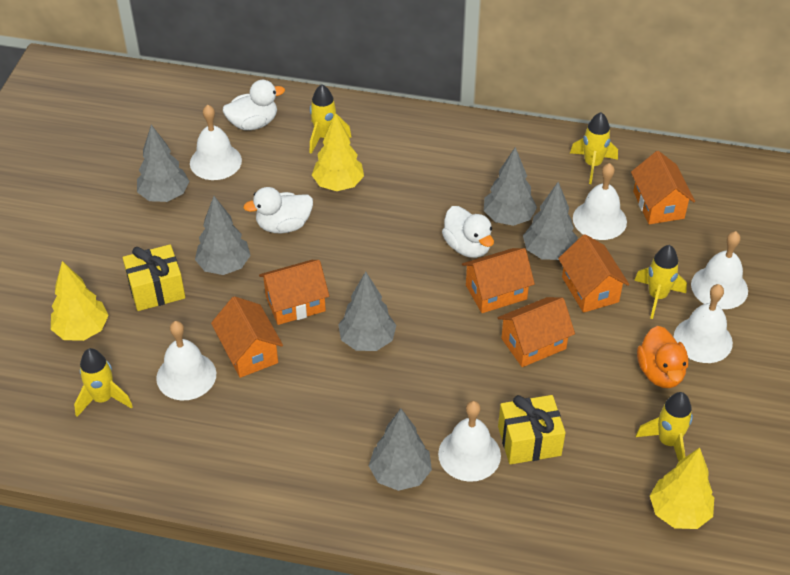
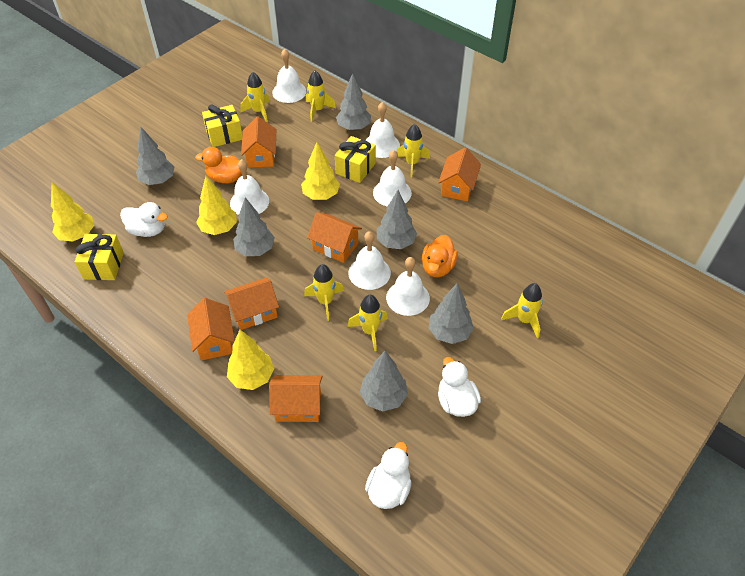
orange duck: [637,326,688,388] = 1 -> [195,147,242,183] [422,235,458,277] = 2
yellow gift: [123,244,185,311] [498,395,566,464] = 2 -> [75,233,124,280] [202,105,242,147] [335,136,376,183] = 3
yellow rocket: [74,348,133,417] [310,84,352,154] [570,112,618,184] [634,245,687,319] [636,392,693,462] = 5 -> [240,72,270,122] [304,264,344,321] [306,70,336,122] [347,295,388,351] [397,124,430,178] [501,283,543,338] = 6
yellow tree: [51,261,109,341] [312,113,364,191] [650,448,714,529] = 3 -> [51,182,94,242] [196,176,237,235] [227,330,274,390] [301,142,340,200] = 4

